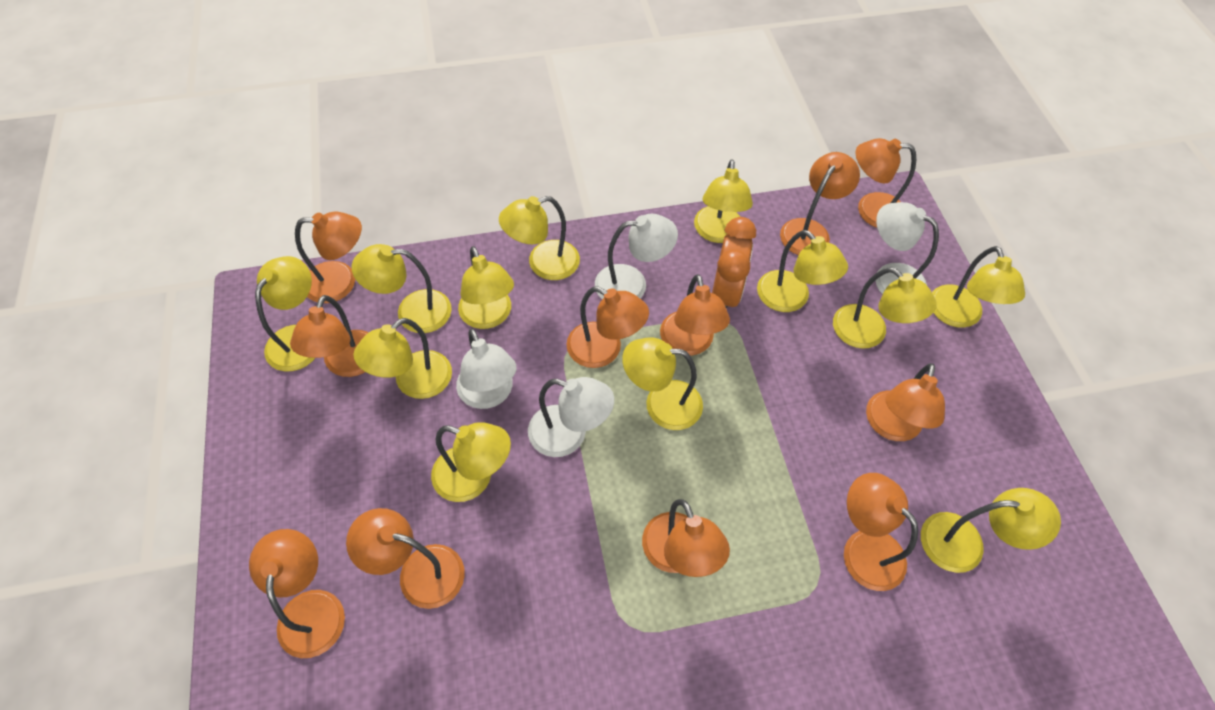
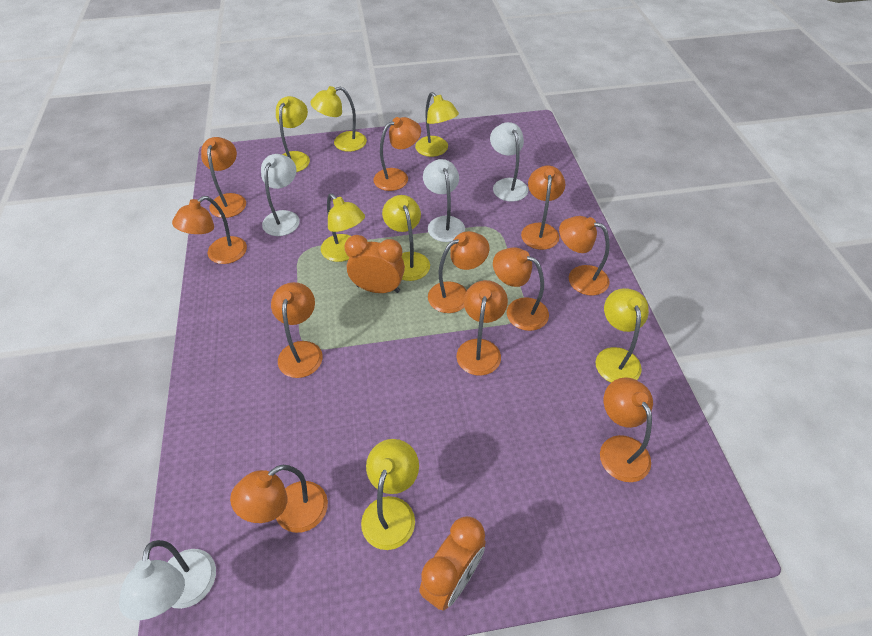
orange clock: [712,217,756,309] = 1 -> [344,235,405,293] [419,516,486,610] = 2
yellow lamp: [255,256,315,371] [352,244,452,333] [354,318,452,399] [431,422,511,502] [458,246,514,329] [499,196,580,280] [622,337,703,430] [694,159,753,243] [757,230,848,312] [833,267,937,349] [921,488,1061,573] [932,246,1025,328] = 12 -> [276,96,310,172] [310,86,367,152] [321,194,365,262] [361,439,419,550] [382,195,430,281] [415,92,459,157] [596,288,649,383] = 7

